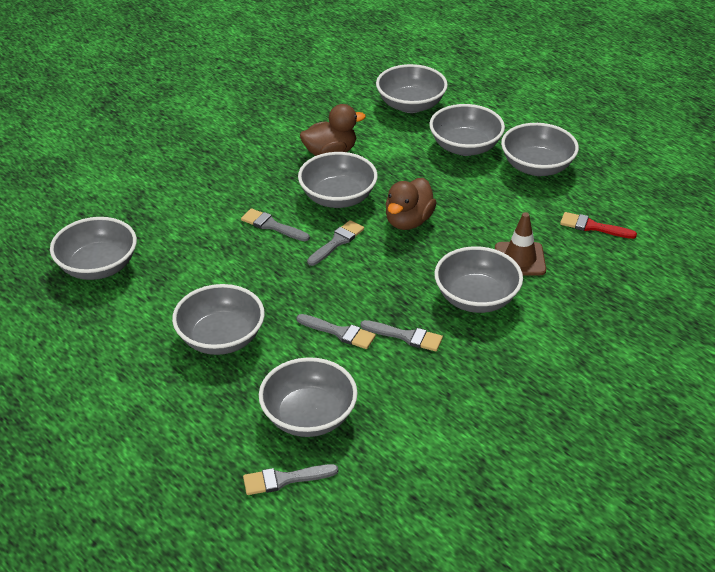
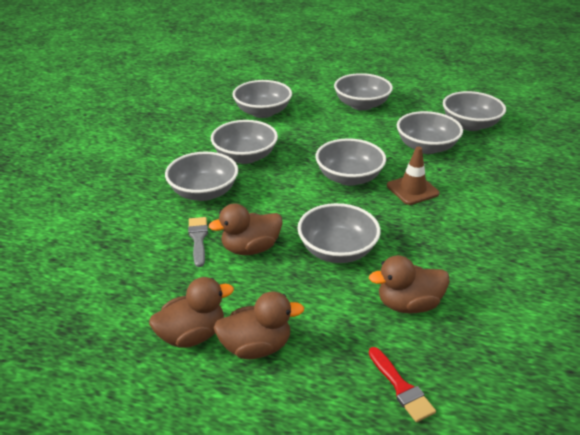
brown duck: [300,104,366,156] [386,178,436,230] = 2 -> [149,277,234,348] [209,203,283,255] [214,292,304,359] [369,255,450,314] = 4
grey brush: [241,208,310,241] [243,464,338,495] [296,314,376,349] [307,220,364,266] [360,320,443,351] = 5 -> [188,217,208,267] = 1

